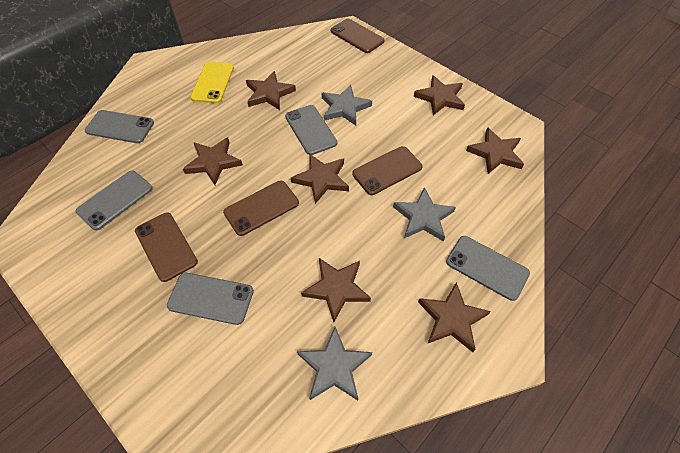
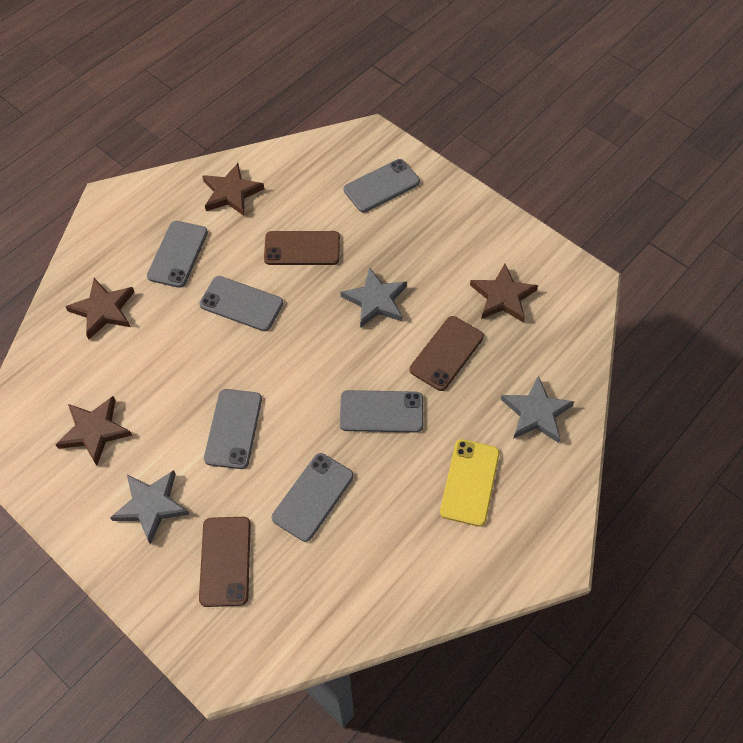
brown phone: [135,213,198,282] [223,181,299,236] [331,19,385,53] [352,146,423,195] = 4 -> [199,517,251,607] [264,231,340,265] [410,316,484,391] = 3
brown star: [183,137,243,185] [246,71,296,110] [291,153,349,204] [301,258,371,322] [414,75,465,115] [418,282,491,352] [466,127,524,174] = 7 -> [55,396,132,465] [65,278,134,339] [202,163,264,216] [470,264,538,323] = 4
grey phone: [76,171,153,230] [85,110,154,143] [167,273,254,325] [285,105,337,155] [446,236,530,301] = 5 -> [147,221,208,288] [199,276,283,331] [204,389,262,469] [272,453,354,542] [340,390,423,433] [344,159,420,212] = 6

